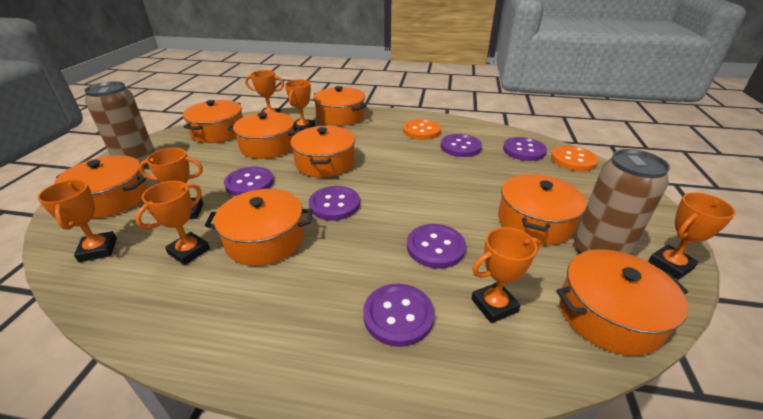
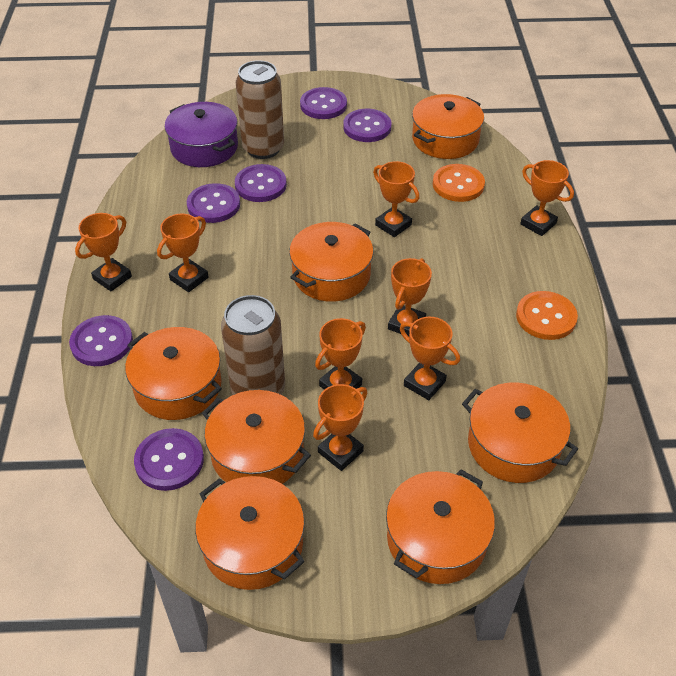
orange pot: [54,155,148,218] [183,100,243,143] [205,189,313,266] [228,112,302,159] [290,126,355,178] [313,86,367,126] [498,174,587,245] [556,249,688,356] = 8 -> [125,327,222,420] [195,476,305,590] [202,390,311,484] [289,222,373,302] [386,469,495,584] [412,94,484,159] [462,382,578,483] = 7
orange trophy: [38,179,117,262] [135,181,210,265] [139,148,203,219] [245,70,284,113] [285,80,315,132] [471,227,540,323] [648,192,736,280] = 7 -> [75,213,132,291] [157,214,209,292] [313,384,367,471] [315,318,366,390] [373,161,419,237] [388,258,432,336] [400,317,460,400] [520,160,574,236] = 8
purple pot: none = 0 -> [165,102,238,167] = 1

